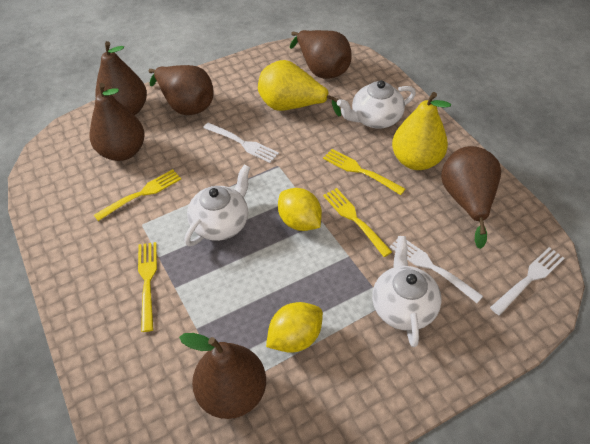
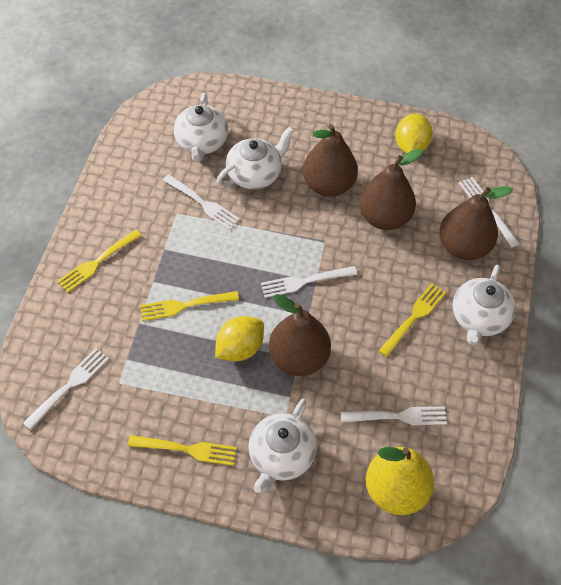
brown pear: [90,83,145,161] [96,41,147,115] [149,65,214,115] [179,333,266,419] [290,30,352,79] [441,146,501,249] = 6 -> [269,294,331,376] [303,124,358,197] [359,149,423,230] [439,187,513,260] = 4
white fork: [203,123,279,163] [390,239,483,303] [490,247,565,315] = 3 -> [23,348,109,430] [163,174,240,230] [261,266,357,298] [341,406,447,425] [459,177,520,248] = 5
white teapot: [184,165,250,246] [337,80,416,129] [372,236,442,347] = 3 -> [174,93,228,162] [216,127,295,189] [248,399,317,493] [452,265,516,345] = 4
yellow pear: [258,60,341,116] [392,92,451,170] = 2 -> [366,447,434,515] = 1

